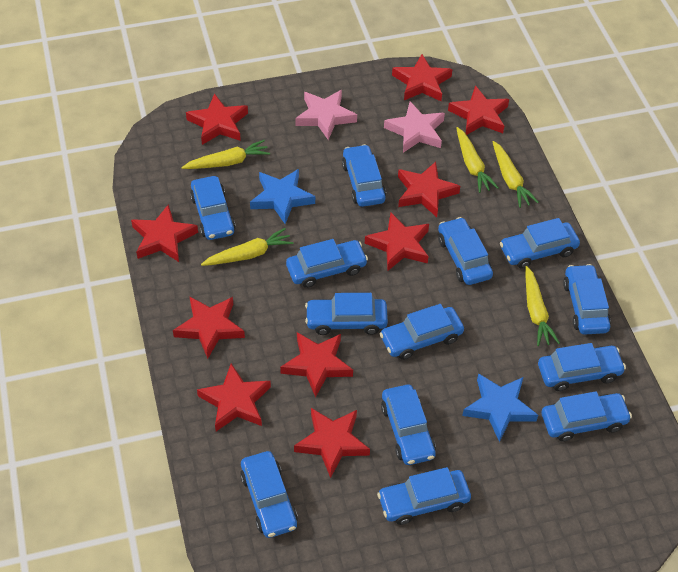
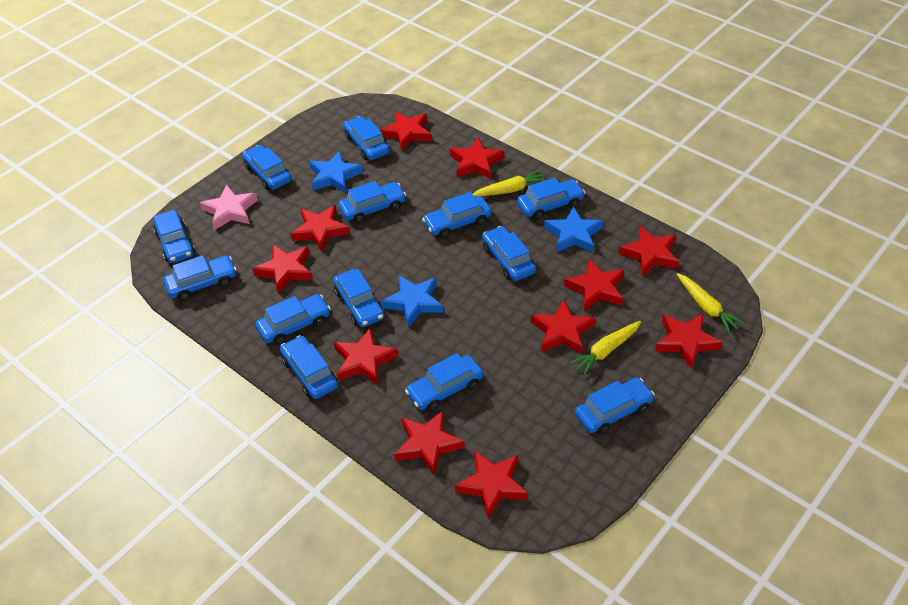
blue star: [250,169,315,224] [462,373,538,442] = 2 -> [309,151,364,193] [381,275,443,327] [544,207,604,253] = 3
pink star: [295,90,357,140] [384,101,445,153] = 2 -> [200,185,258,230] = 1
red star: [131,204,198,262] [173,296,245,359] [186,93,248,145] [197,363,271,431] [280,332,353,398] [294,408,370,478] [365,212,429,271] [392,54,452,101] [398,162,460,217] [448,85,509,135] = 10 -> [252,245,313,294] [290,205,350,252] [334,328,398,385] [379,111,432,151] [394,411,465,476] [450,138,504,179] [455,451,528,519] [531,300,596,354] [564,259,625,311] [619,226,679,276] [655,314,723,369] = 11
yellow carrot: [181,140,270,169] [201,228,293,266] [456,127,499,193] [493,141,539,208] [525,266,560,346] = 5 -> [473,170,545,197] [569,321,641,376] [677,273,745,333] = 3

